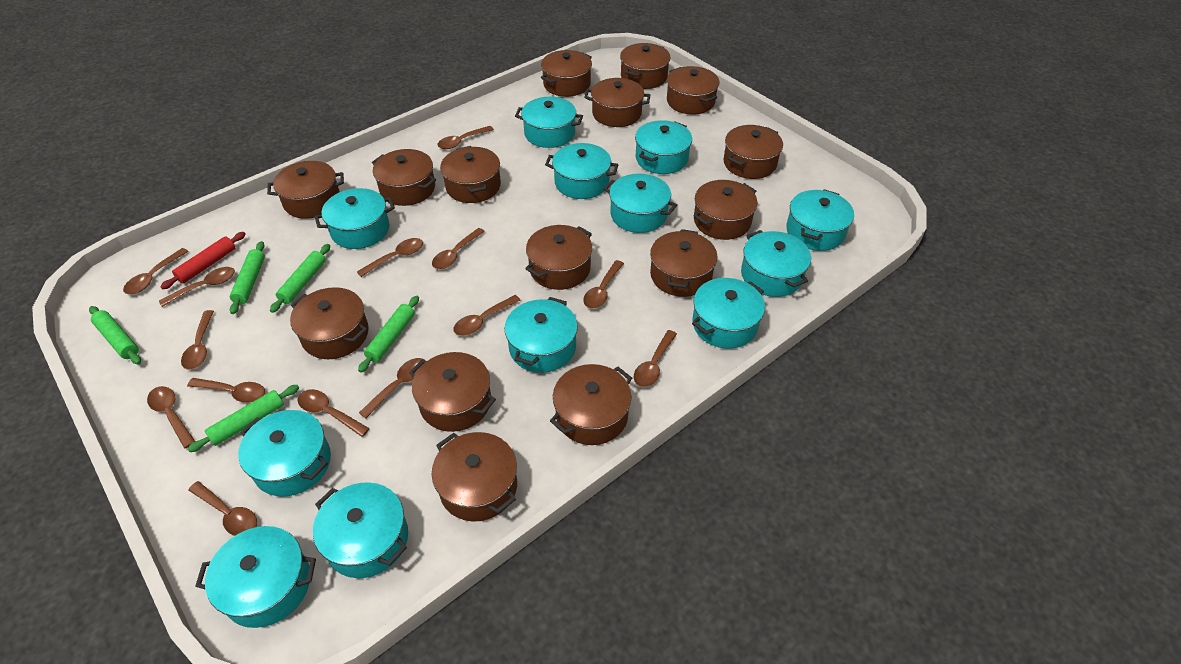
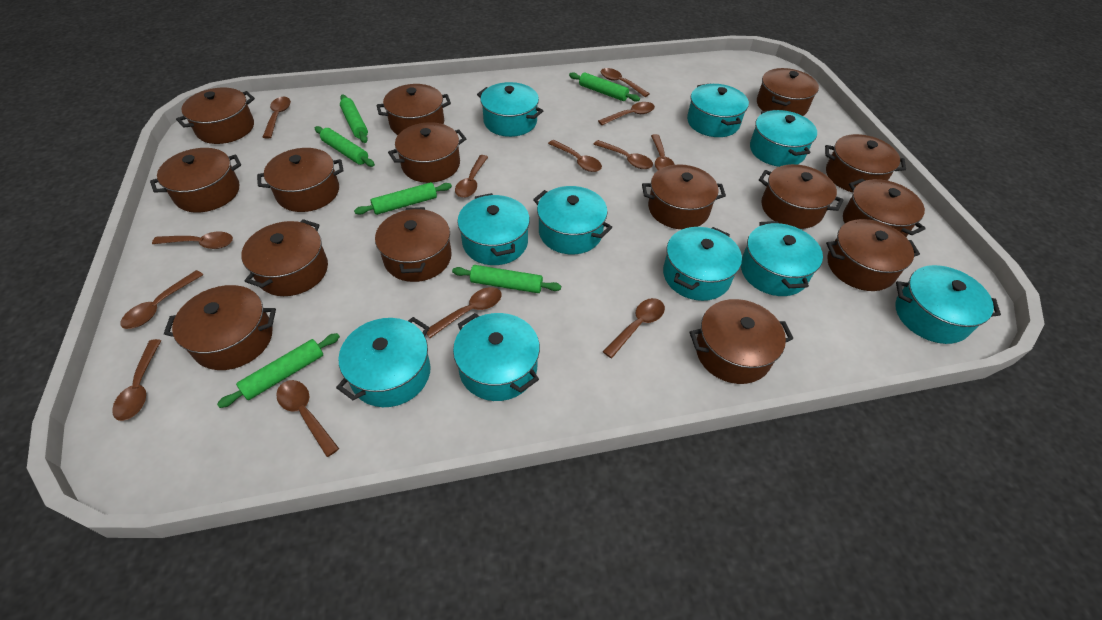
brown spoon: [123,248,189,294] [147,386,195,448] [159,267,235,307] [181,310,214,370] [187,378,265,403] [189,481,257,536] [297,389,370,437] [357,238,423,277] [359,358,424,418] [432,228,485,269] [437,126,494,149] [454,295,521,336] [583,260,624,309] [633,330,677,387] = 14 -> [112,339,162,421] [121,270,203,329] [152,231,233,249] [263,97,291,138] [276,380,339,457] [427,287,502,338] [455,155,488,198] [548,140,602,172] [594,140,653,169] [598,102,655,125] [601,68,650,97] [602,298,665,358] [651,134,675,170] = 13
green rolling pin: [89,306,141,364] [187,385,299,452] [230,241,265,314] [270,244,330,313] [358,296,419,373] = 5 -> [217,333,340,408] [315,126,375,167] [340,94,368,143] [354,182,452,215] [452,265,561,293] [569,72,640,102] = 6
red rolling pin: [160,232,246,289] = 1 -> none = 0
turquoise pot: [195,526,316,628] [238,410,331,497] [313,482,408,578] [315,188,395,249] [505,297,578,373] [515,97,583,148] [545,143,619,199] [604,174,677,233] [635,120,692,174] [692,278,765,349] [741,230,811,297] [786,189,854,251] = 12 -> [336,317,431,407] [453,313,540,401] [457,193,530,265] [477,82,543,137] [533,186,612,254] [663,227,742,301] [687,83,749,137] [741,221,823,296] [750,110,817,167] [896,265,1001,344] = 10

